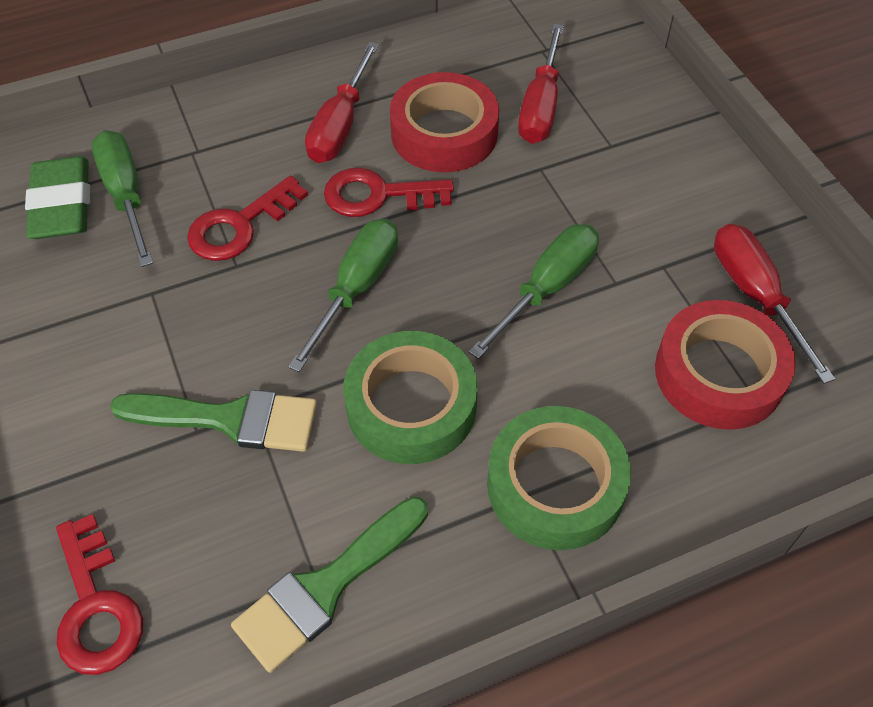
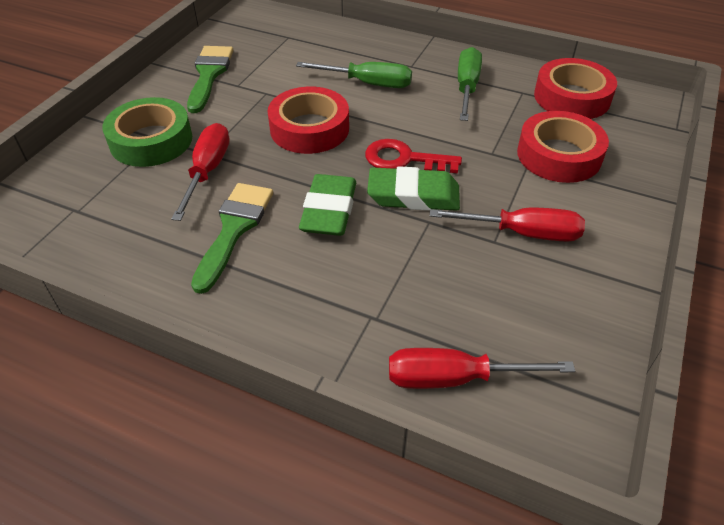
green eraser: [25,156,90,239] = 1 -> [299,174,356,236] [367,166,460,211] = 2
green screwdriver: [91,130,153,267] [288,219,398,372] [469,224,599,359] = 3 -> [296,62,412,88] [458,47,482,121] = 2
green tape: [343,331,478,464] [487,406,631,550] = 2 -> [102,97,192,167] = 1
red key: [56,514,143,675] [187,176,308,261] [324,168,454,217] = 3 -> [365,139,462,173] = 1
red tape: [390,72,499,172] [655,300,796,430] = 2 -> [267,87,349,154] [517,111,609,183] [534,58,617,119] = 3

